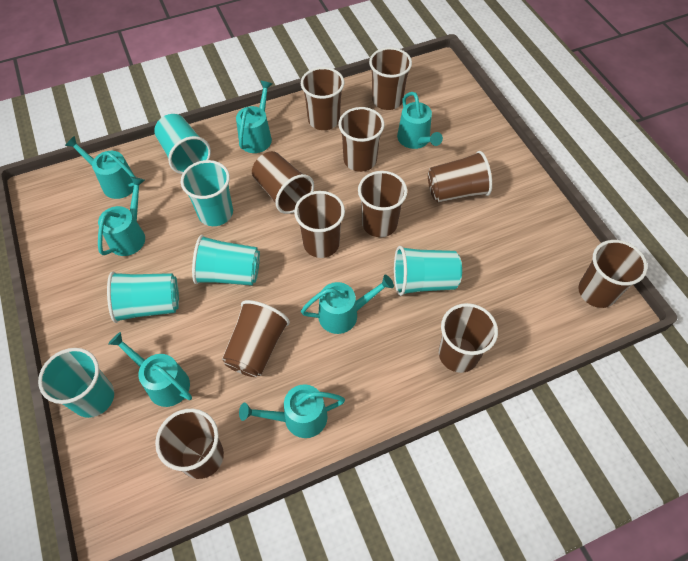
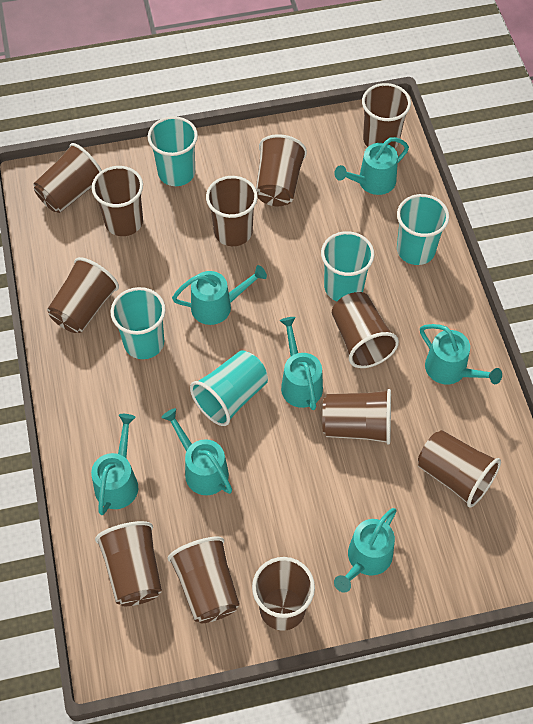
brown cup: [155,409,224,479] [222,300,290,377] [252,151,314,214] [294,191,345,258] [301,67,344,130] [338,107,384,172] [358,171,407,237] [369,47,412,110] [428,151,492,203] [439,303,498,373] [578,240,647,308] = 11 -> [33,143,102,213] [47,257,119,333] [92,166,143,236] [95,521,162,606] [168,537,239,623] [206,176,258,246] [252,557,315,631] [256,134,307,206] [322,389,391,445] [332,292,399,368] [362,83,411,149] [418,430,501,508] = 12
turquoise cup: [38,348,114,418] [107,272,179,323] [154,114,211,174] [181,160,233,226] [192,235,260,286] [394,246,462,296] = 6 -> [111,287,166,359] [148,116,198,186] [190,350,268,426] [321,231,374,301] [397,194,449,265] = 5

